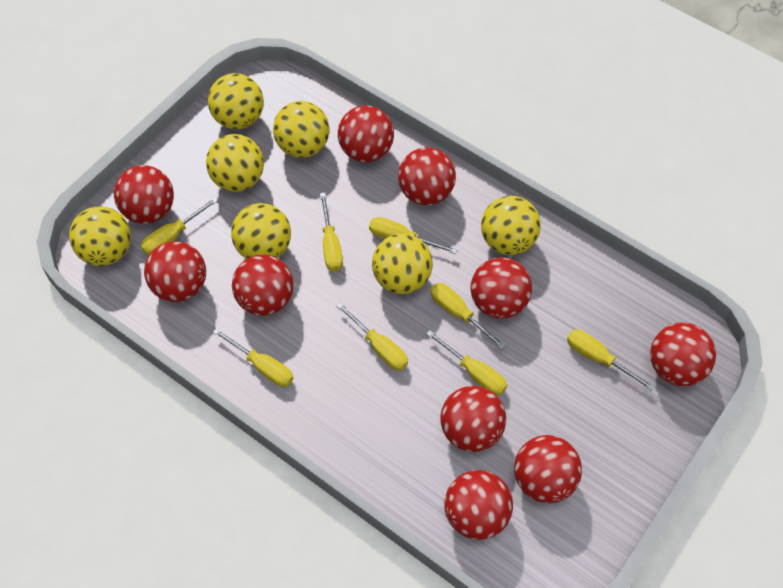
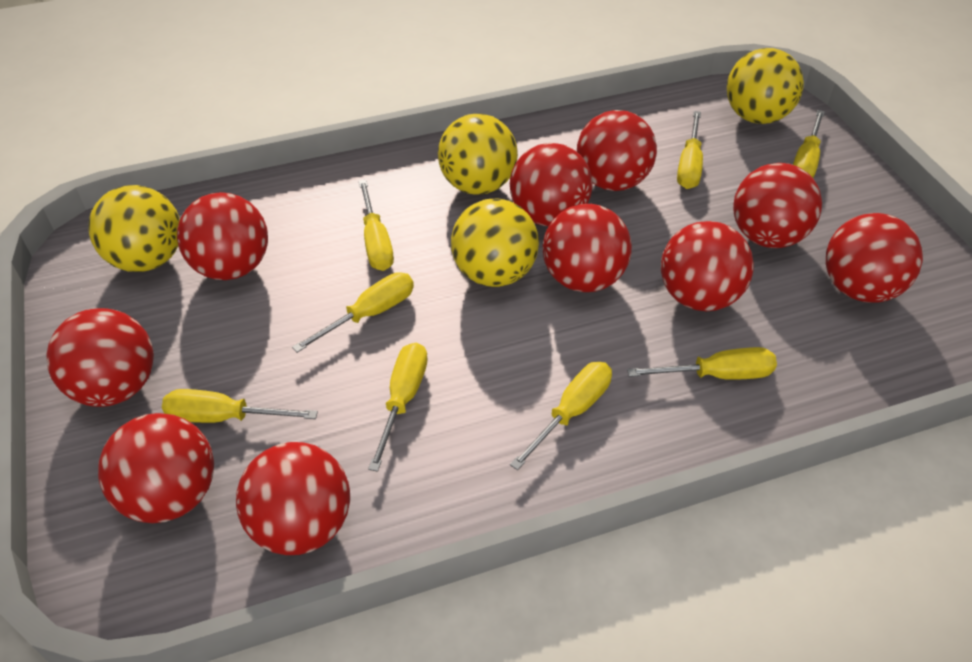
yellow ball: [69,206,131,266] [206,134,264,192] [208,73,264,130] [231,203,291,259] [273,101,329,158] [372,234,433,294] [481,196,541,255] = 7 -> [88,185,180,272] [438,113,518,195] [451,199,539,287] [727,48,804,124] = 4

